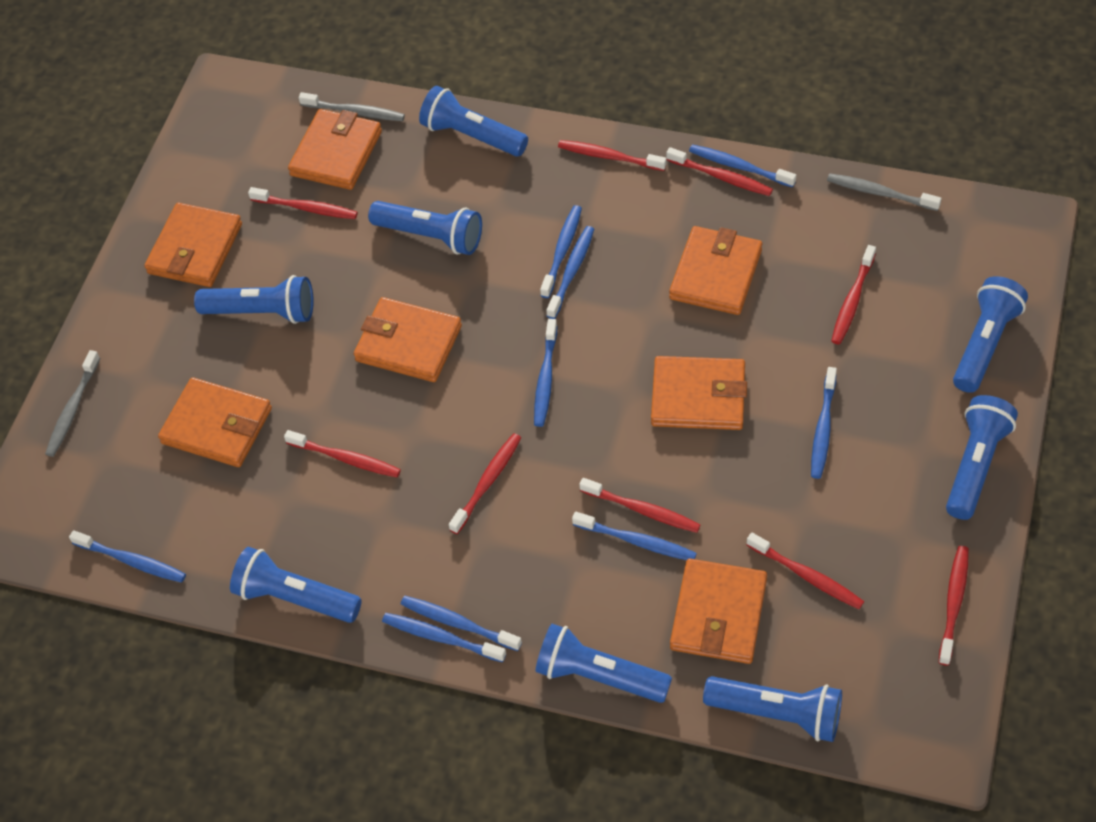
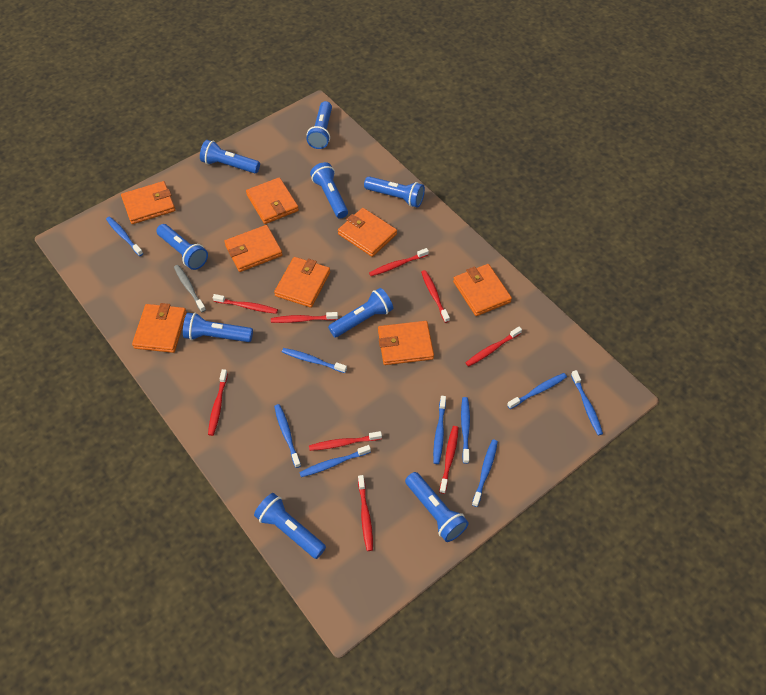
blue flashlight: [194,275,313,324] [230,547,362,623] [368,201,482,255] [419,86,528,157] [535,624,672,703] [703,676,842,742] [946,395,1018,520] [953,276,1028,393] = 8 -> [156,224,208,270] [183,313,253,342] [200,140,260,173] [254,493,326,559] [307,101,332,149] [310,162,348,219] [328,288,393,337] [364,176,425,208] [405,472,469,542] = 9
grey toothbrush: [45,350,100,457] [299,92,405,121] [827,173,942,211] = 3 -> [174,265,206,312] = 1
orange wallet: [144,203,242,287] [158,377,272,467] [288,109,382,190] [354,297,462,382] [651,356,747,430] [669,226,762,315] [670,559,767,664] = 7 -> [121,181,175,224] [132,303,187,353] [224,225,283,272] [246,177,299,224] [274,257,330,308] [338,208,397,257] [378,321,434,365] [453,264,512,316] = 8

